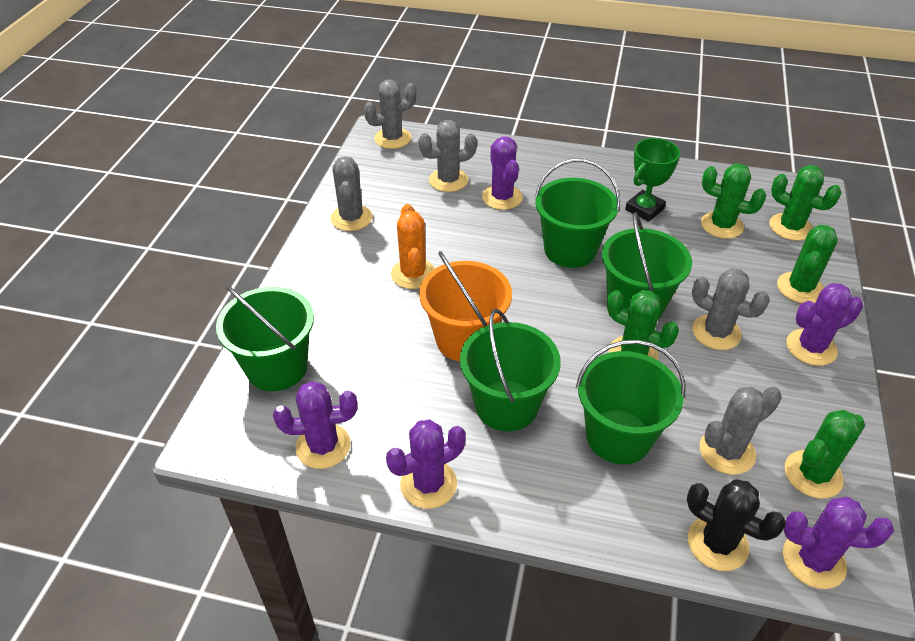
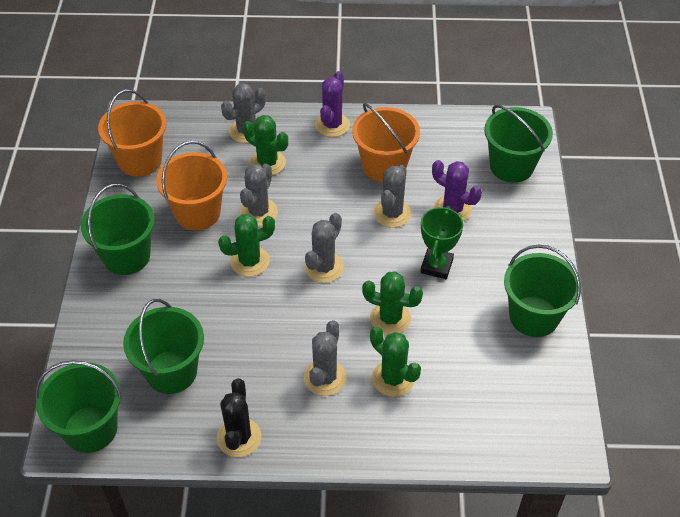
green cactus: [607,290,679,360] [701,164,766,239] [769,165,841,241] [777,225,838,303] [785,410,865,499] = 5 -> [218,214,275,277] [243,115,288,175] [362,271,423,335] [370,326,421,397] = 4
orange bucket: [419,251,512,361] = 1 -> [98,90,166,177] [156,141,227,230] [352,103,420,182] = 3
orange cactus: [391,204,435,289] = 1 -> none = 0
purple cactus: [273,381,357,469] [386,419,466,509] [482,136,523,210] [783,497,894,589] [786,283,863,366] = 5 -> [315,71,350,137] [432,160,482,221] = 2

